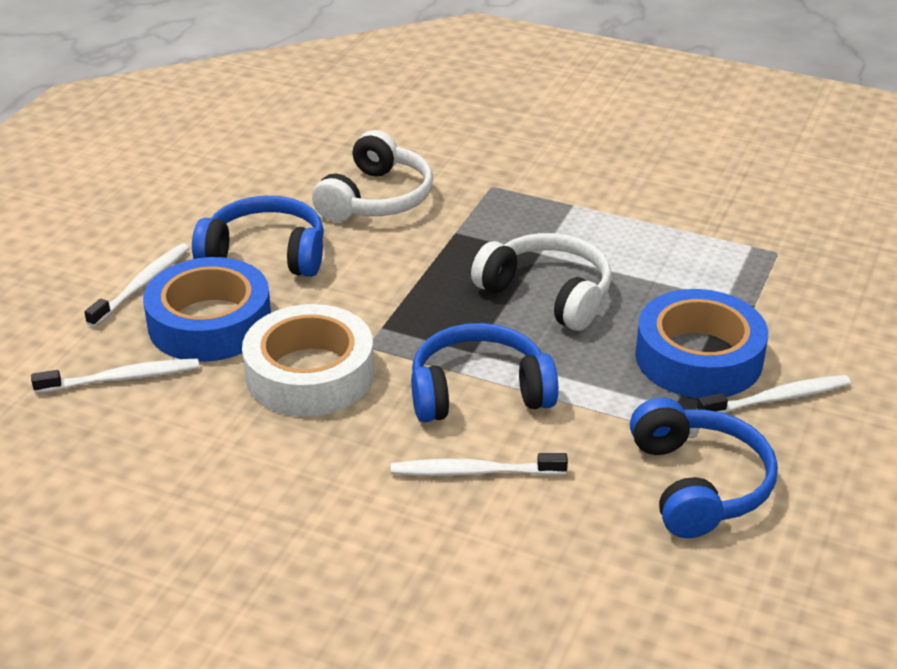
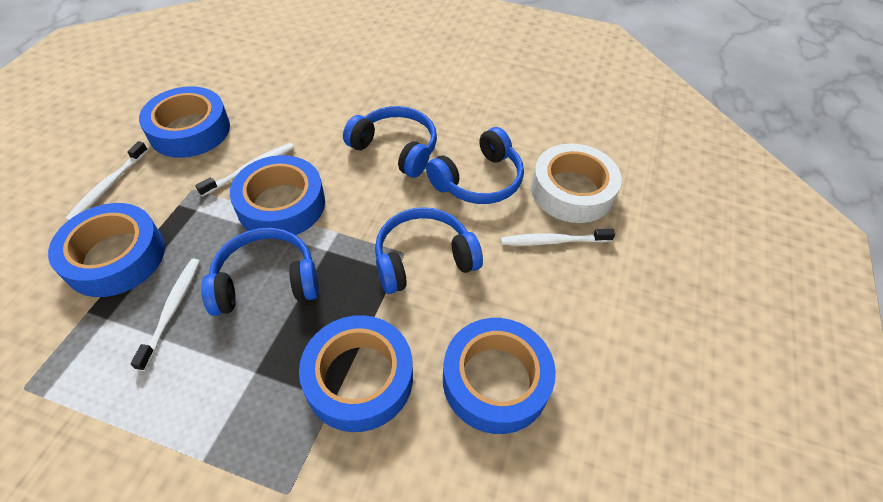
blue headphones: [192,196,324,277] [411,323,559,422] [630,398,778,538] = 3 -> [201,228,319,316] [343,106,437,178] [375,207,483,294] [426,127,524,204] = 4
blue tape: [143,257,271,362] [635,289,768,398] = 2 -> [48,203,165,297] [139,86,230,158] [230,155,325,235] [299,315,413,432] [443,318,556,434] = 5
white headphones: [312,130,433,222] [471,233,612,331] = 2 -> none = 0

